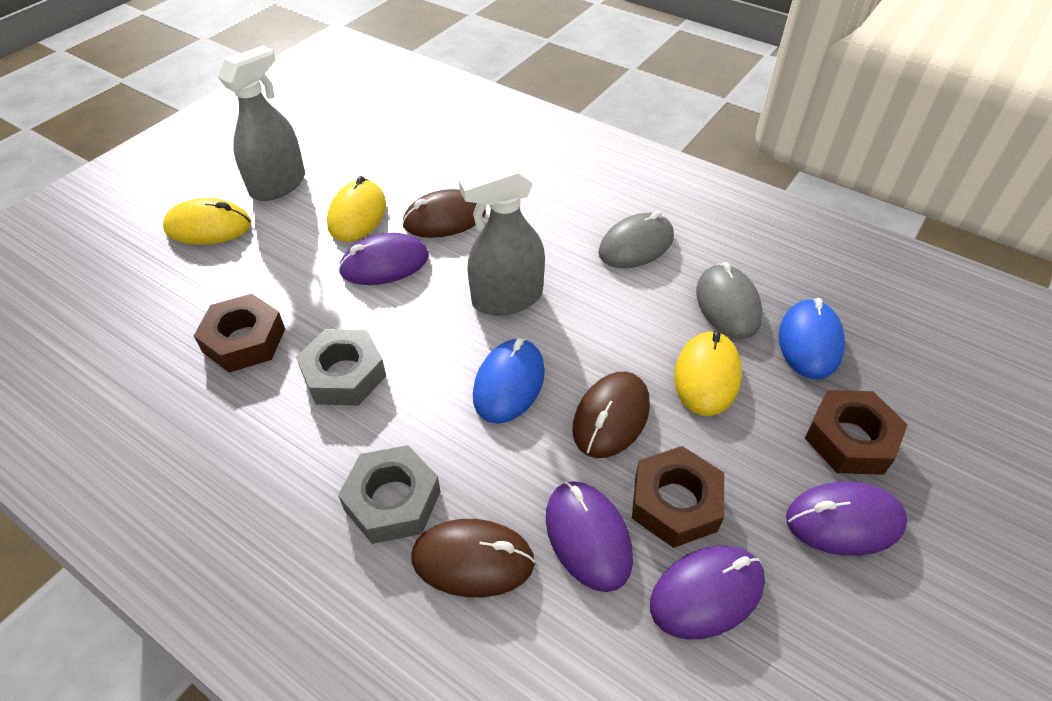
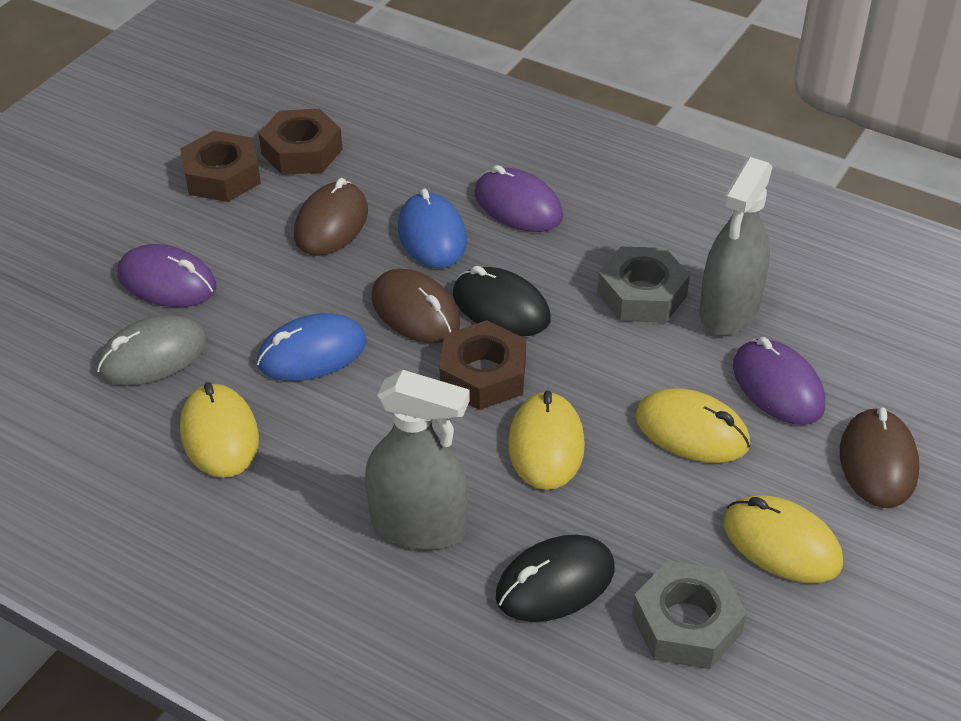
black mouse: none = 0 -> [453,266,551,336] [496,535,615,622] = 2
grey mouse: [598,211,674,268] [696,262,763,339] = 2 -> [97,315,207,386] = 1
purple mouse: [338,233,429,285] [546,481,633,592] [650,546,765,640] [786,482,908,556] = 4 -> [118,244,216,307] [474,165,563,232] [733,337,825,425] = 3
yellow mouse: [163,198,251,245] [327,176,386,242] [674,331,742,416] = 3 -> [180,382,259,478] [508,391,585,490] [635,389,750,463] [723,495,843,583] = 4

